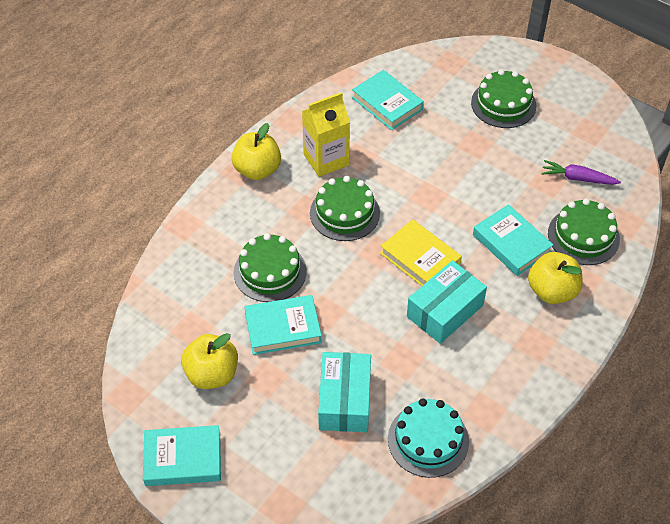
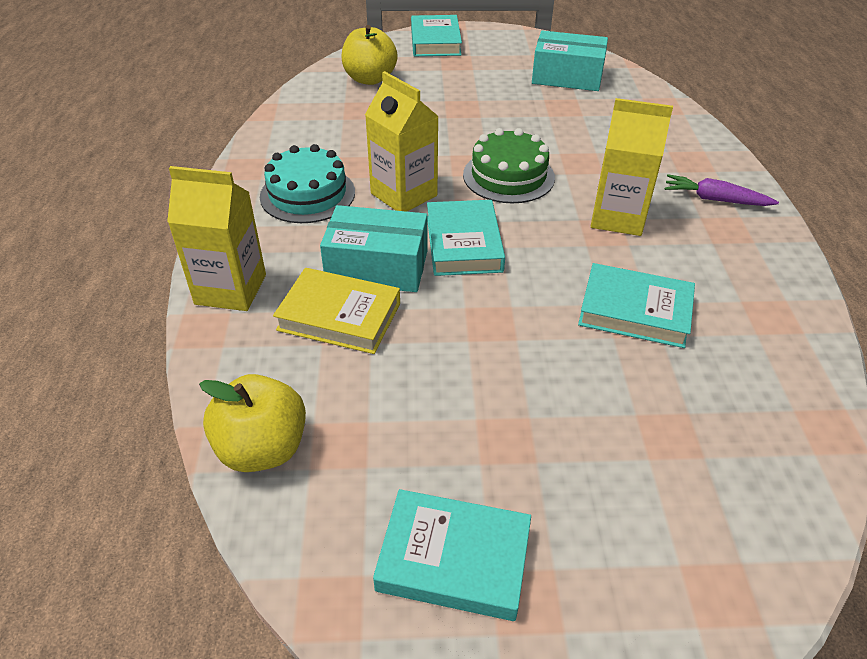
green cake: [234,233,307,302] [310,176,380,241] [471,69,536,128] [548,198,620,265] = 4 -> [463,128,555,203] = 1
yellow apple: [181,333,238,389] [231,123,281,180] [528,252,583,304] = 3 -> [199,374,306,472] [341,25,398,85] = 2
yellow carton: [302,92,350,177] = 1 -> [167,166,266,311] [365,71,439,212] [591,98,673,236] = 3

